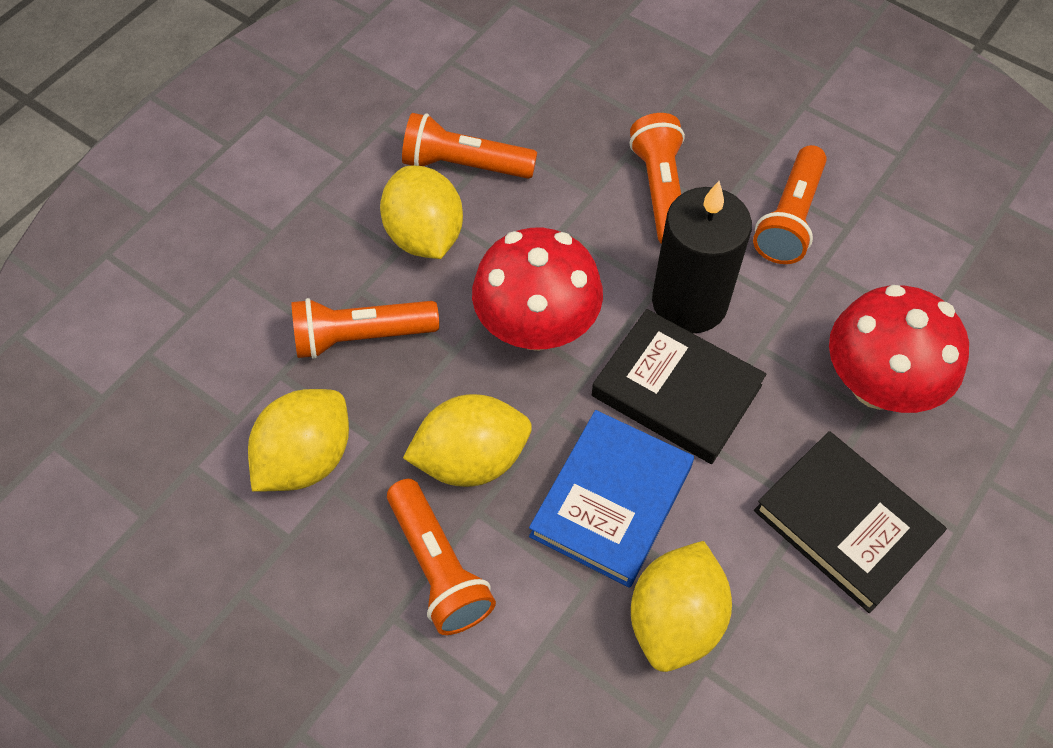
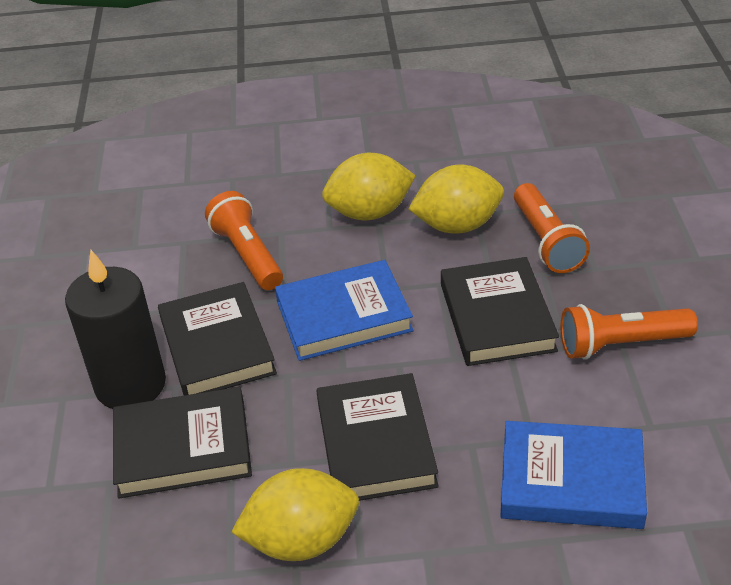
black book: [592,309,766,464] [754,431,947,613] = 2 -> [113,387,252,499] [158,282,277,395] [316,373,439,501] [441,257,559,366] = 4
blue book: [529,410,694,588] = 1 -> [275,260,414,361] [500,421,647,529] = 2
orange flashlight: [291,298,439,359] [387,479,496,635] [402,113,537,179] [630,113,685,244] [753,145,827,264] = 5 -> [205,191,283,290] [514,183,590,273] [561,304,698,360] = 3
red mushroom: [472,228,603,351] [829,285,969,413] = 2 -> none = 0
yellow lemon: [248,389,349,492] [380,166,463,259] [403,394,532,487] [631,541,732,672] = 4 -> [231,468,359,561] [322,153,416,220] [408,164,504,234] = 3

